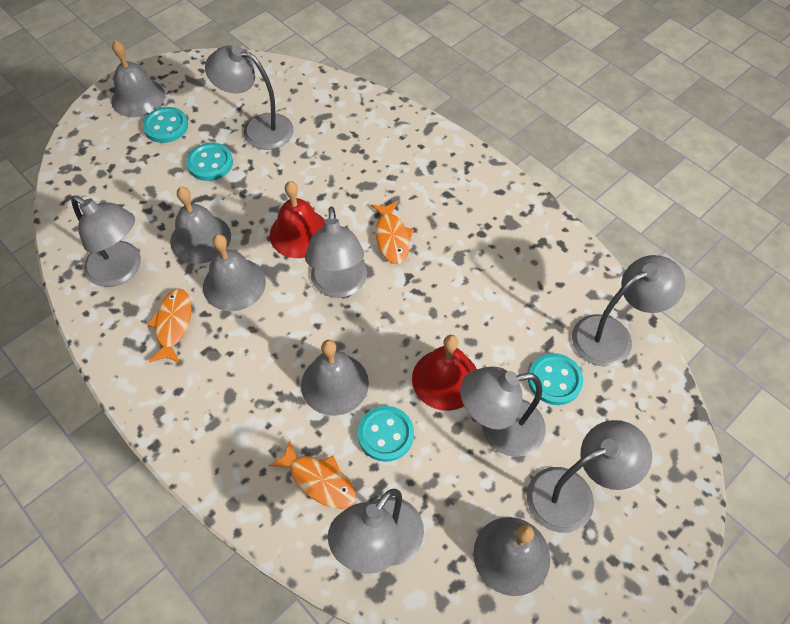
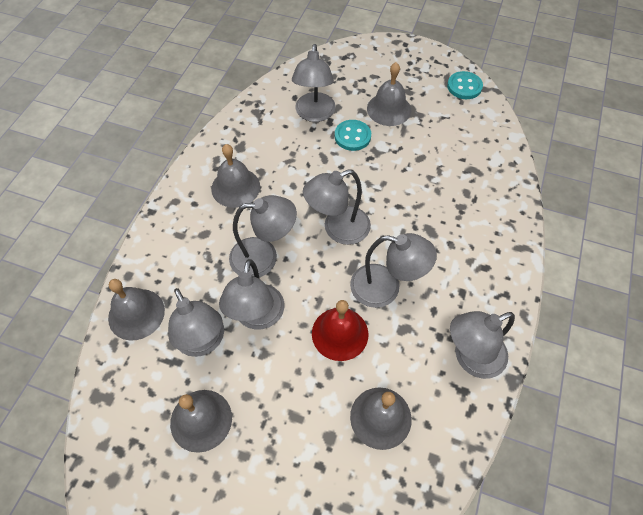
orange fish: [148,289,192,363] [269,440,356,509] [371,201,414,264] = 3 -> none = 0
red bell: [270,181,325,258] [412,335,477,411] = 2 -> [312,300,369,361] = 1
turquoise button: [143,107,188,143] [186,143,233,181] [358,406,414,462] [528,353,583,405] = 4 -> [335,120,371,151] [447,71,483,99] = 2

